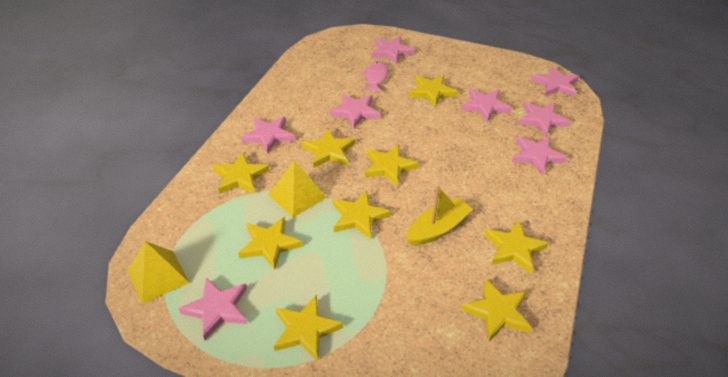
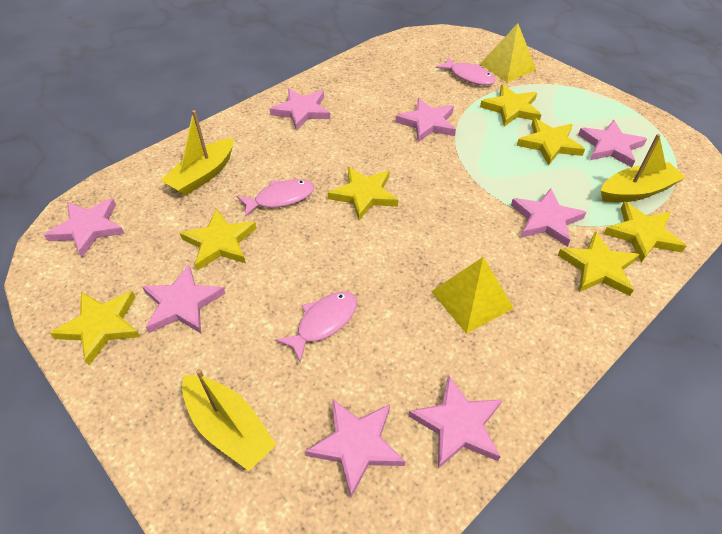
pink fish: [360,61,389,93] = 1 -> [237,179,314,217] [275,292,357,362] [436,57,496,85] = 3
yellow boat: [407,186,473,246] = 1 -> [161,110,234,196] [182,369,277,471] [601,134,686,203] = 3
yellow star: [212,152,270,194] [238,217,303,270] [274,295,343,361] [302,129,355,168] [333,191,391,240] [365,144,419,186] [409,75,458,107] [461,278,532,341] [484,220,548,274] = 9 -> [50,291,140,365] [180,209,257,271] [328,167,398,221] [480,84,541,127] [517,118,585,166] [558,231,640,296] [604,202,686,263] = 7

